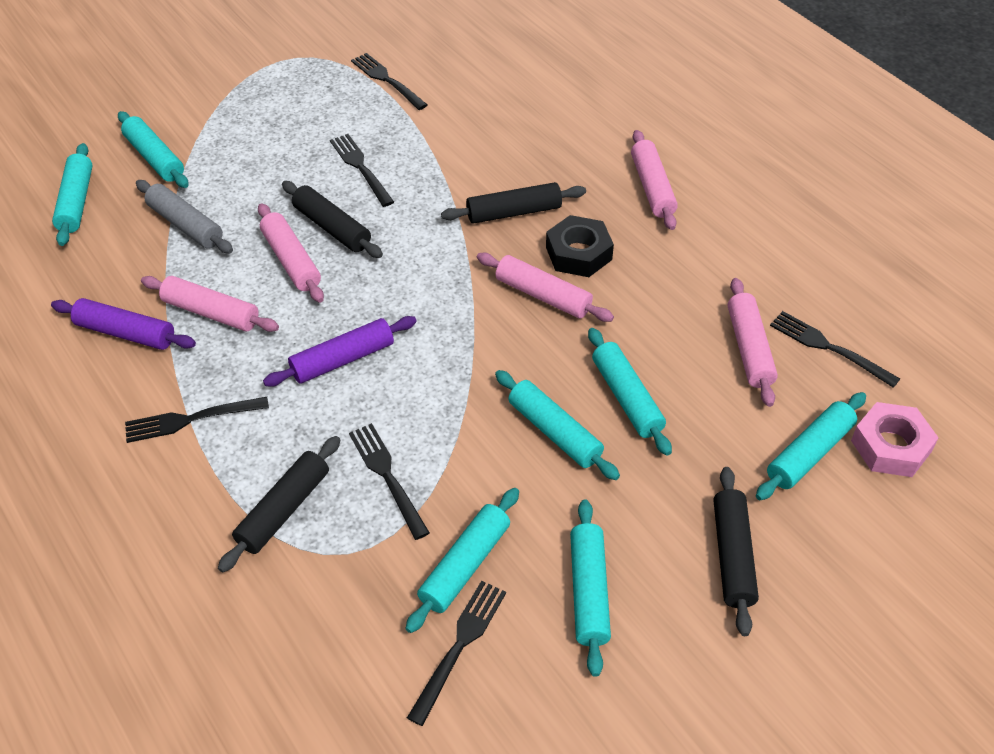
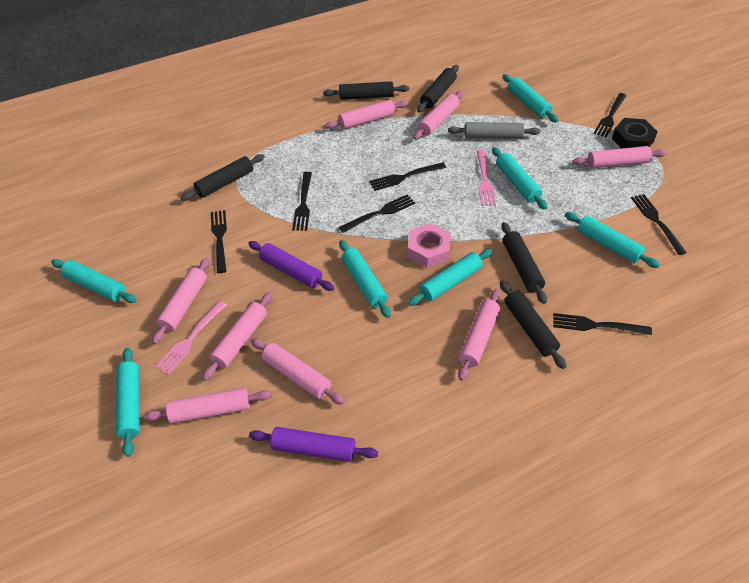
black fork: [125,397,269,443] [330,134,394,207] [349,423,430,540] [351,53,427,110] [407,581,506,726] [770,311,900,388] = 6 -> [211,210,227,273] [292,172,312,231] [339,194,415,233] [369,163,446,191] [553,313,652,335] [594,93,627,137] [631,194,687,255] = 7
black rolling pin: [218,436,340,572] [282,181,383,258] [441,182,586,224] [714,467,759,636] = 4 -> [181,154,265,201] [323,81,409,100] [417,65,459,113] [500,280,566,369] [501,222,547,304] = 5
pink fork: none = 0 -> [155,300,227,375] [477,150,496,206] = 2
pink rolling pin: [141,276,279,332] [258,203,324,303] [477,253,614,322] [631,130,678,230] [728,278,778,407] = 5 -> [144,388,272,424] [152,258,210,344] [202,292,272,381] [251,338,345,405] [325,100,408,129] [413,91,463,140] [458,289,500,381] [572,146,667,168] = 8

